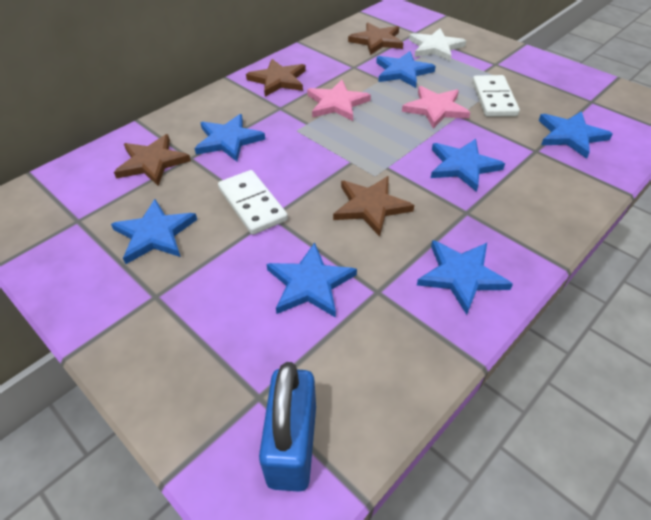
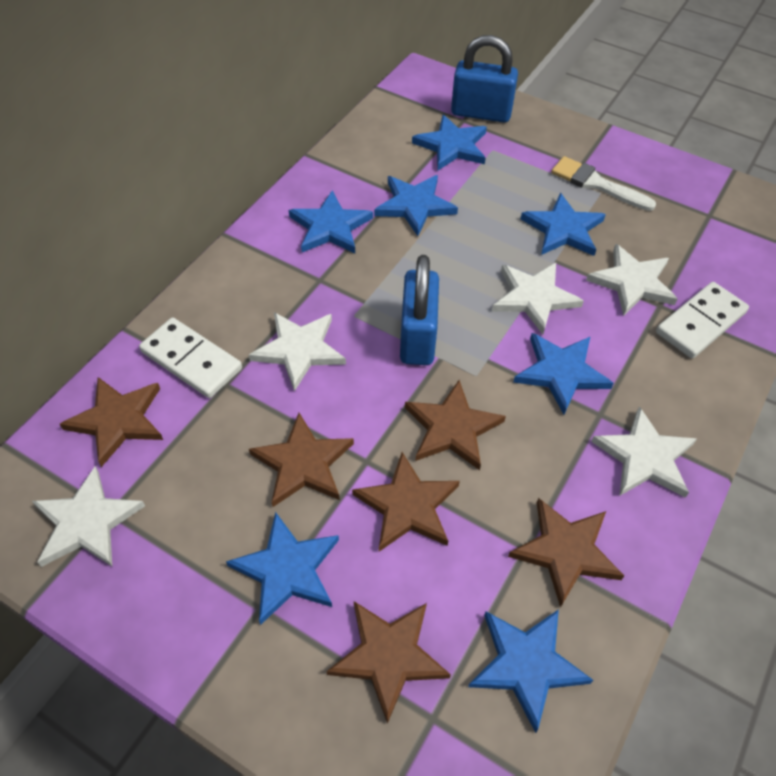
blue padlock: [259,362,316,492] = 1 -> [400,255,439,365] [451,35,518,122] = 2
brown star: [114,134,191,186] [246,59,306,97] [333,176,414,237] [348,22,403,55] = 4 -> [60,377,163,467] [249,413,354,507] [326,601,451,724] [352,452,460,552] [405,380,506,470] [508,498,624,608] = 6
pink star: [307,80,371,121] [402,86,470,129] = 2 -> none = 0
white brush: none = 0 -> [551,156,656,211] = 1
white star: [409,28,466,61] = 1 -> [32,466,145,567] [249,312,346,391] [492,263,584,334] [586,244,678,316] [591,406,697,498] = 5

